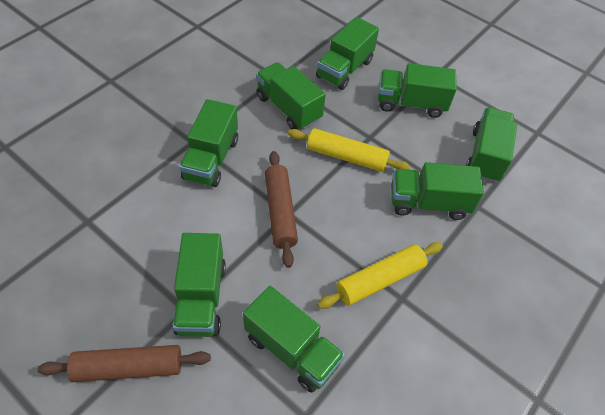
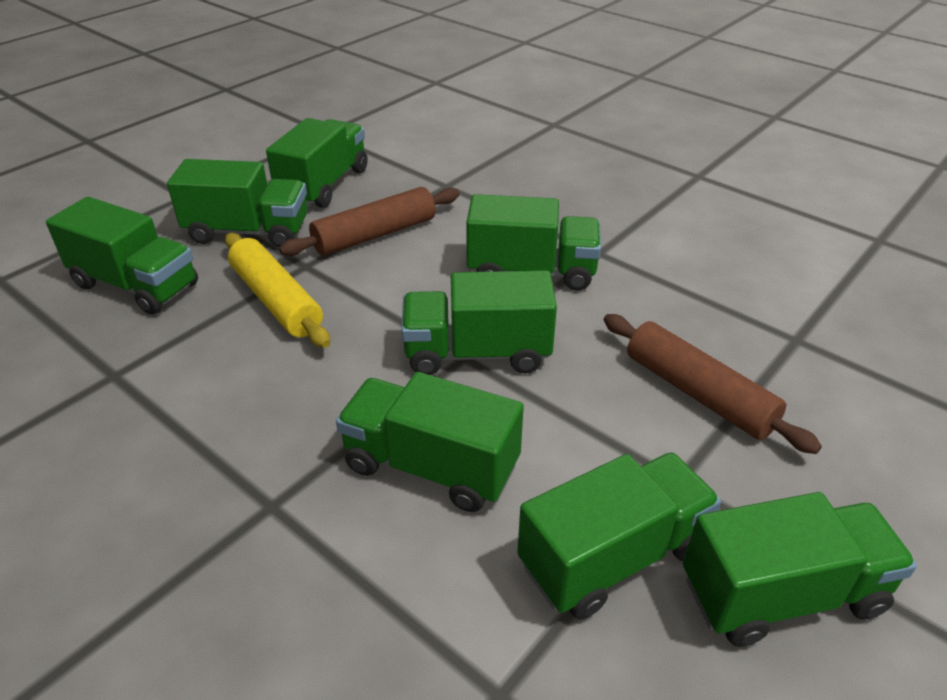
yellow rolling pin: [288,128,411,172] [317,242,443,309] = 2 -> [225,233,330,348] = 1

